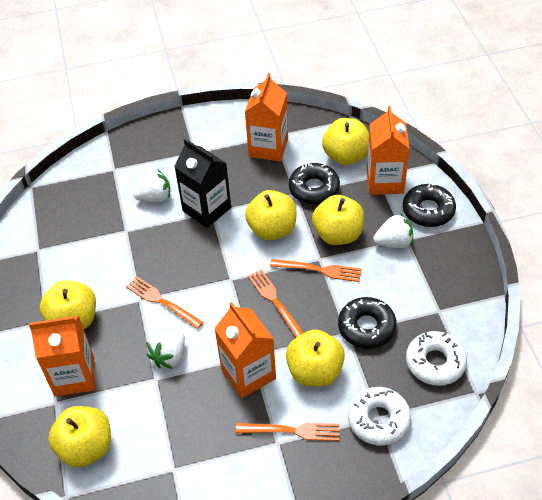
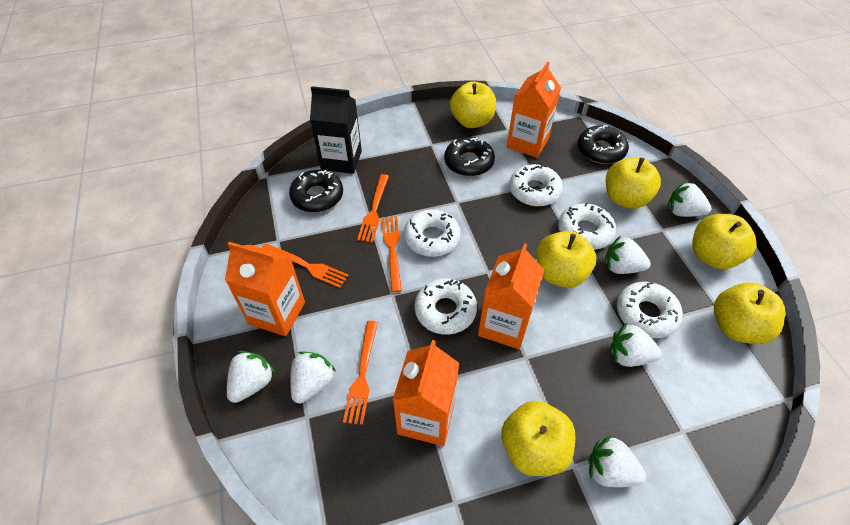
white donut: [348,387,411,446] [406,331,467,386] = 2 -> [404,209,460,257] [415,278,477,335] [509,164,563,206] [558,203,616,250] [617,281,683,338] = 5
white strawberry: [133,170,170,202] [147,331,185,369] [373,213,413,248] = 3 -> [227,351,275,403] [290,351,336,403] [588,436,646,487] [605,236,651,274] [610,323,662,367] [668,181,711,217] = 6

